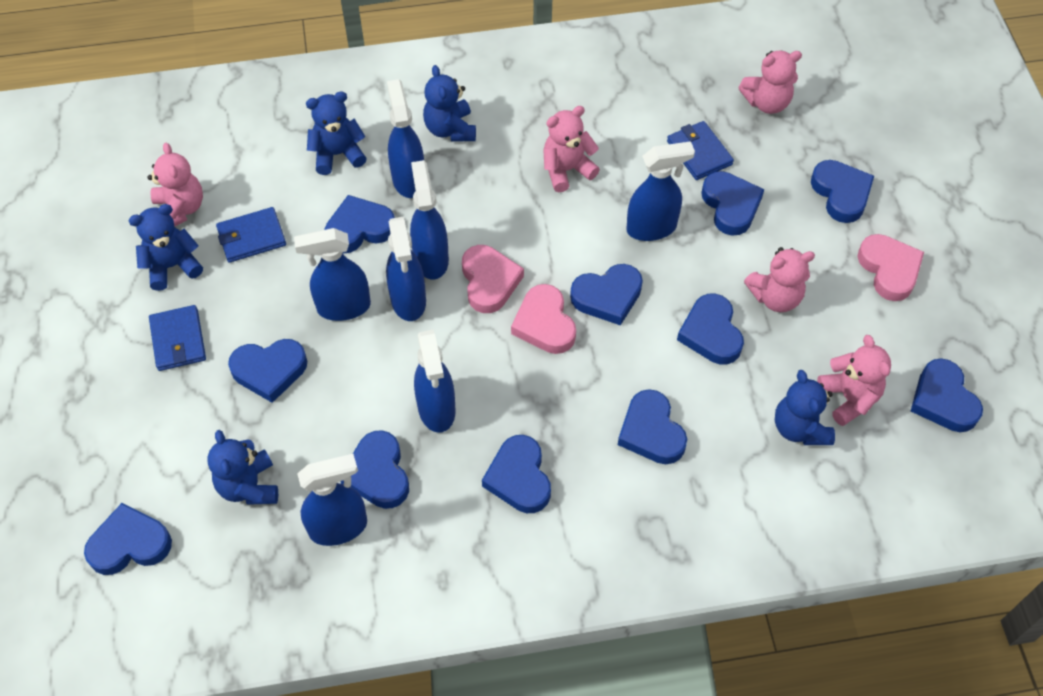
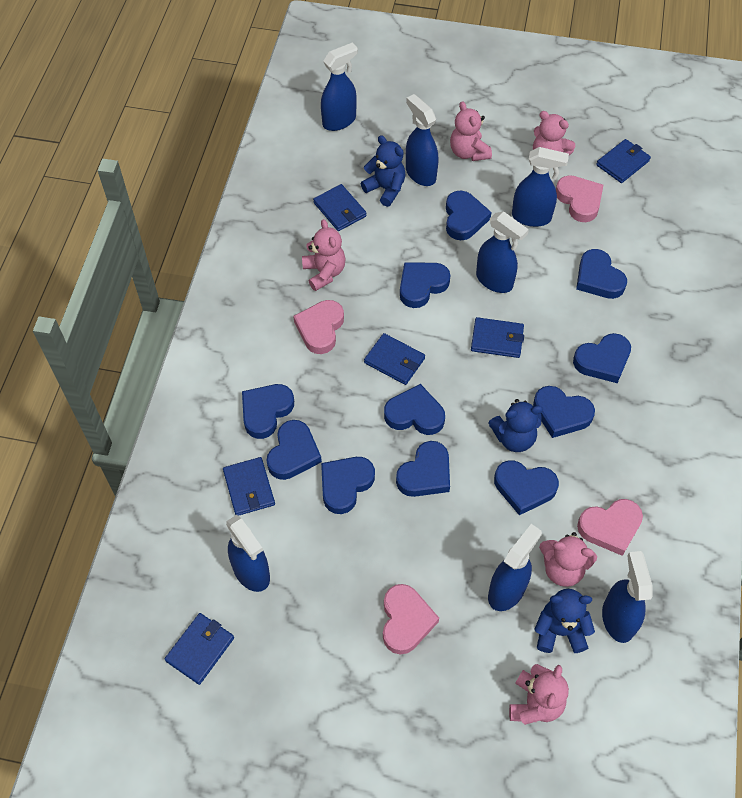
blue teddy bear: [128,204,203,291] [208,430,278,505] [306,91,367,175] [423,65,476,142] [775,370,835,445] = 5 -> [361,135,406,207] [489,399,543,452] [534,589,595,653] = 3
blue wallet: [149,305,206,371] [216,207,286,263] [667,121,734,180] = 3 -> [165,613,234,685] [223,457,275,516] [313,184,367,231] [364,333,425,385] [471,317,524,358] [596,139,651,183] = 6
pink heart: [462,245,524,313] [511,284,576,354] [857,234,924,301] = 3 -> [293,300,344,354] [383,584,439,655] [556,175,603,222] [577,499,643,556] = 4

